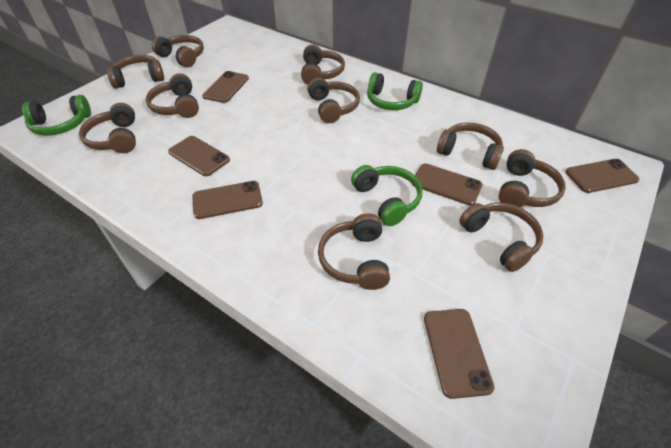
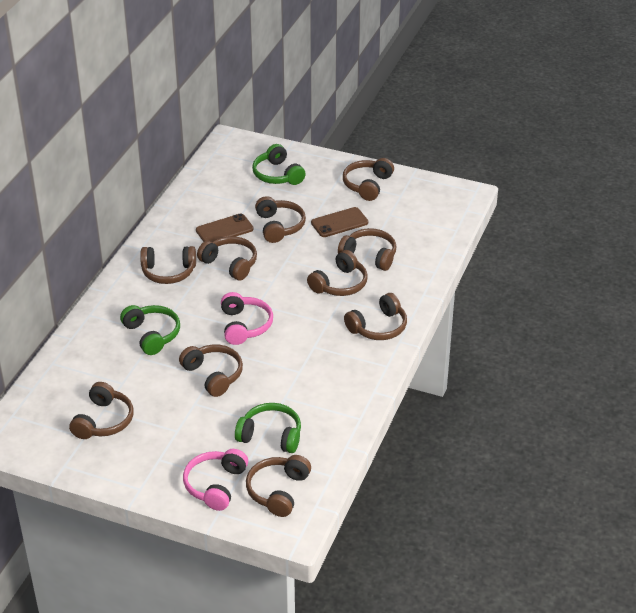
brown phone: [168,136,230,176] [192,181,263,219] [202,71,249,103] [412,163,483,206] [424,309,494,399] [566,159,639,193] = 6 -> [196,213,254,242] [311,207,368,237] = 2
pink headphones: none = 0 -> [183,449,248,511] [221,292,273,345] = 2

